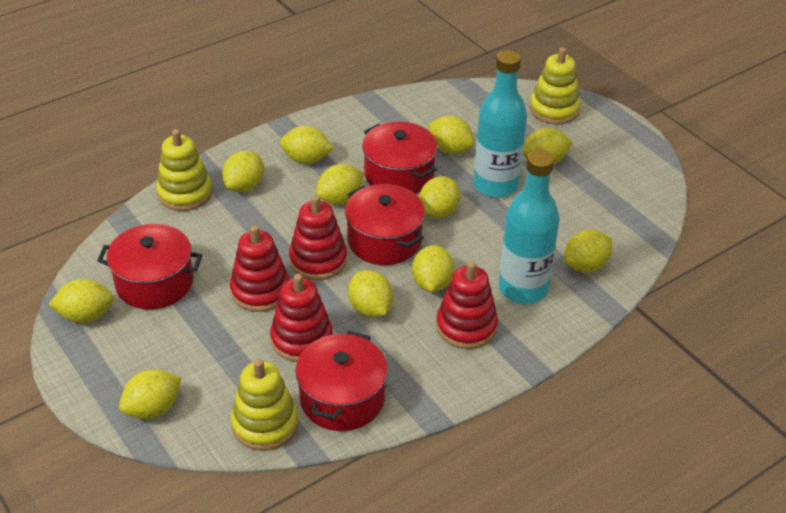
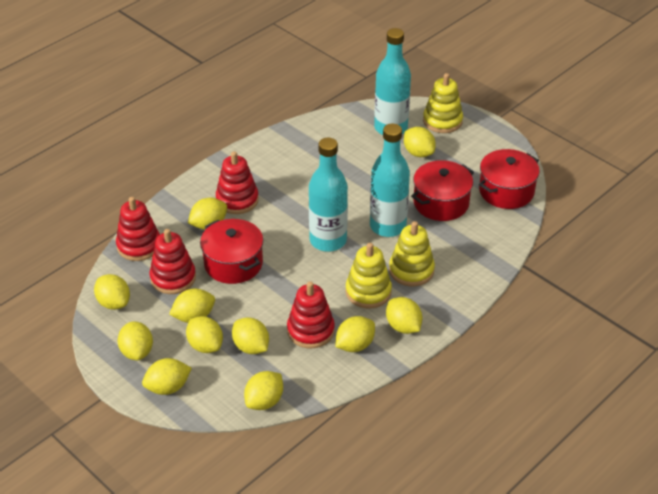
red pot: [97,224,202,309] [295,331,388,431] [345,184,425,265] [362,122,437,194] = 4 -> [200,219,263,284] [411,160,474,221] [479,149,540,209] = 3
turquoise bottle: [474,50,527,198] [499,150,559,304] = 2 -> [309,138,348,252] [370,124,410,237] [374,28,411,135] = 3

